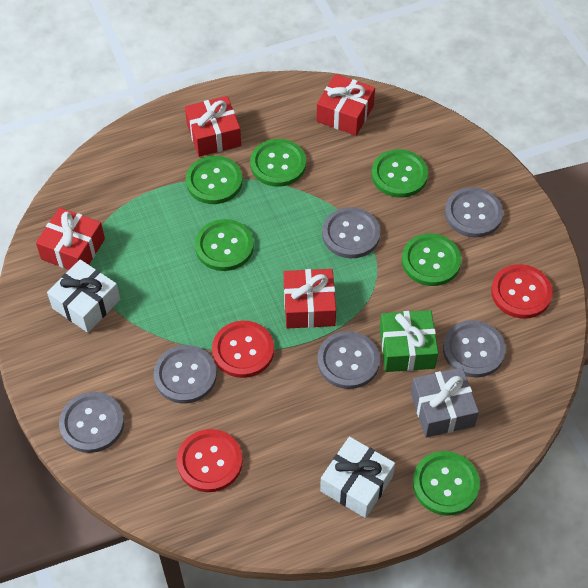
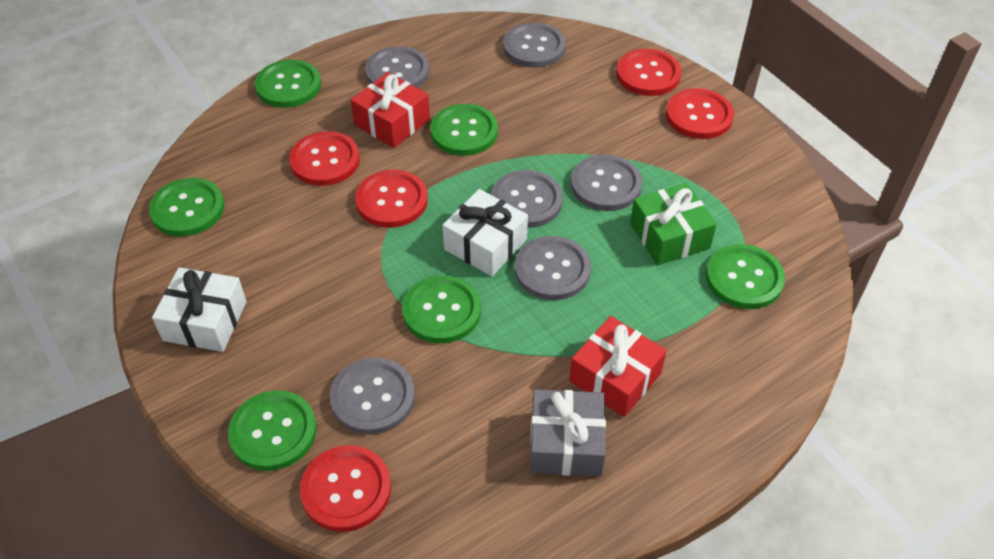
red button: [177,429,243,492] [212,321,274,378] [491,264,553,319] = 3 -> [289,131,360,186] [300,445,391,532] [355,170,428,228] [616,49,681,96] [666,88,734,139] = 5
red gift: [36,207,105,270] [185,96,241,157] [284,269,336,328] [316,74,375,136] = 4 -> [351,72,430,148] [569,316,667,417] = 2

